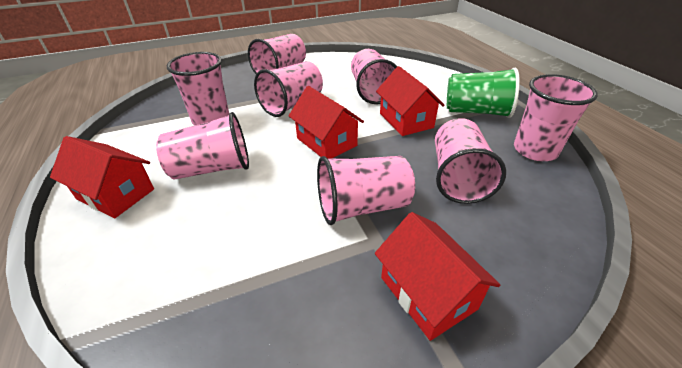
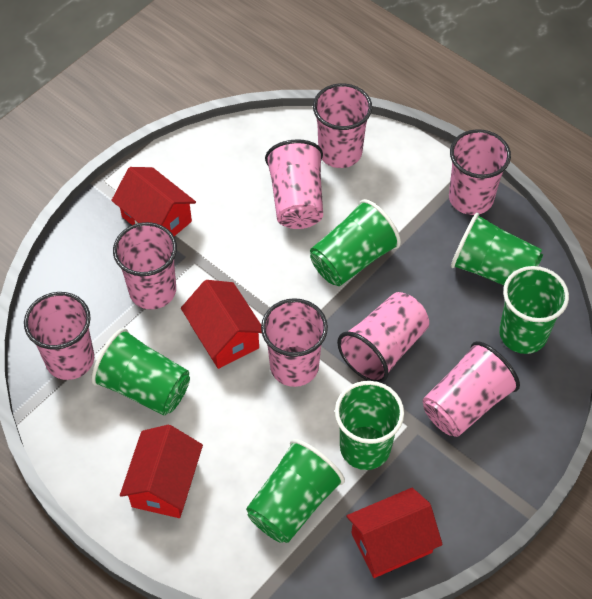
green cup: [447,68,520,118] = 1 -> [91,328,190,415] [246,439,345,543] [310,199,401,286] [335,381,404,470] [451,213,543,285] [499,266,569,354] = 6

